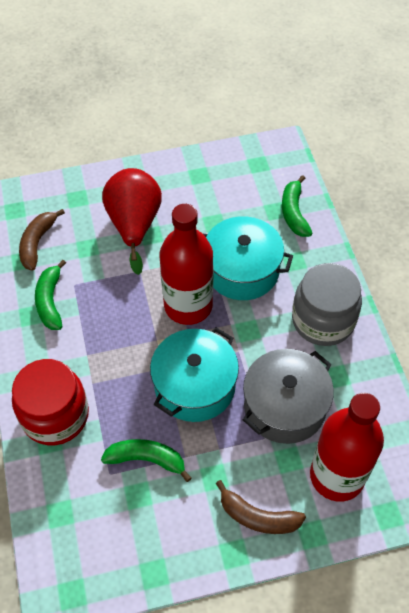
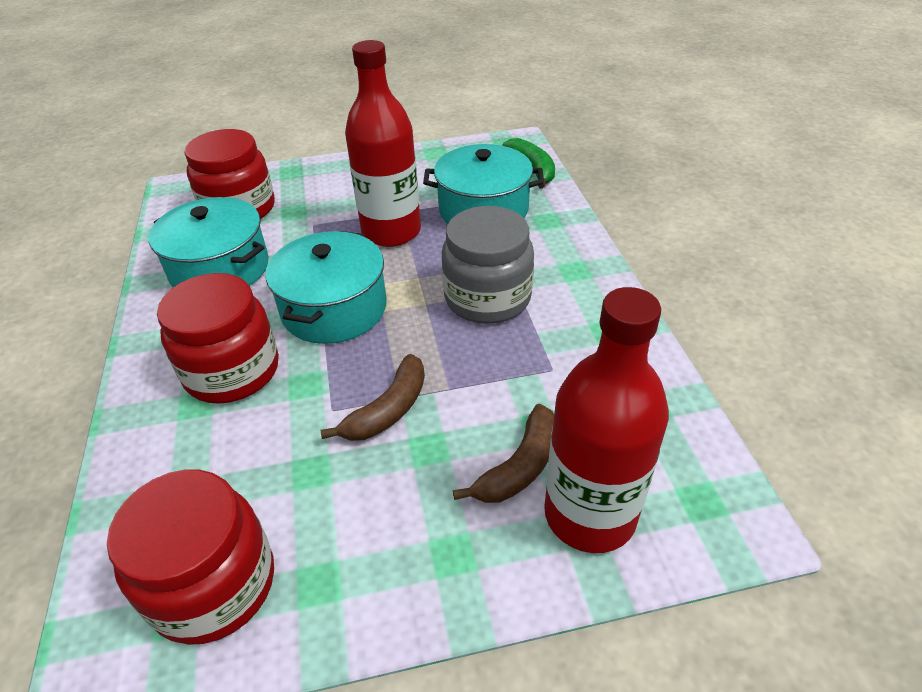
green banana: [35,260,66,330] [101,439,191,482] [282,175,313,237] = 3 -> [502,138,555,189] = 1
grey pot: [243,349,334,444] = 1 -> none = 0
red jar: [12,359,89,445] = 1 -> [107,470,274,645] [157,273,279,404] [184,129,275,219] = 3
red pear: [102,168,162,275] = 1 -> none = 0
turquoise pot: [150,327,239,422] [202,216,293,300] = 2 -> [149,197,269,287] [266,231,387,344] [423,144,544,224] = 3

